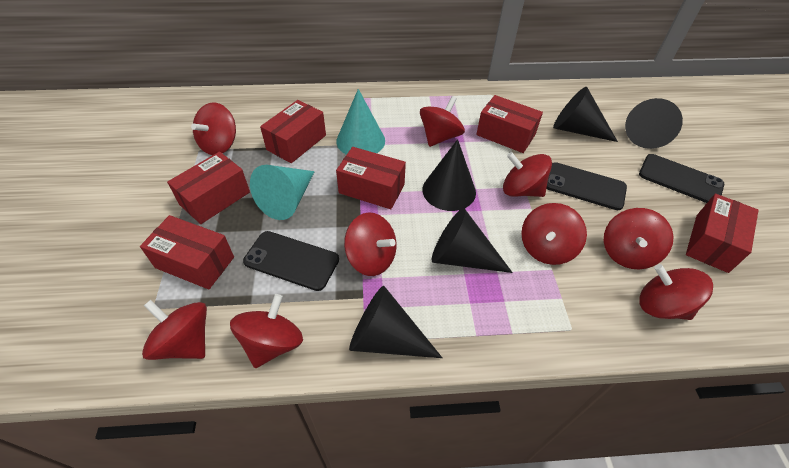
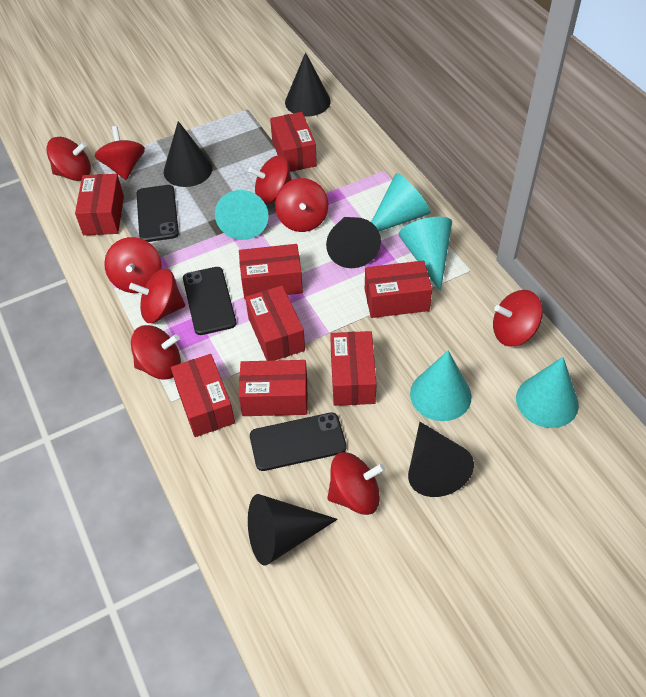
red box: [140,215,234,289] [167,152,250,224] [260,100,326,163] [336,147,406,209] [476,95,543,153] [686,194,759,273] = 6 -> [75,174,124,235] [171,354,235,437] [239,244,303,300] [239,360,308,416] [245,286,305,361] [270,112,317,172] [330,331,377,406] [365,260,432,318] = 8
turquoise cone: [250,165,315,220] [336,89,385,155] = 2 -> [215,190,269,240] [371,173,431,231] [399,217,452,292] [410,351,472,421] [516,357,579,428] = 5

